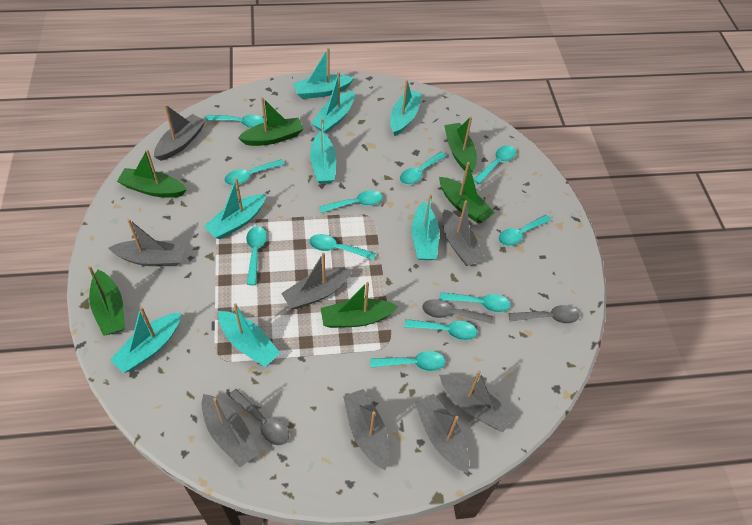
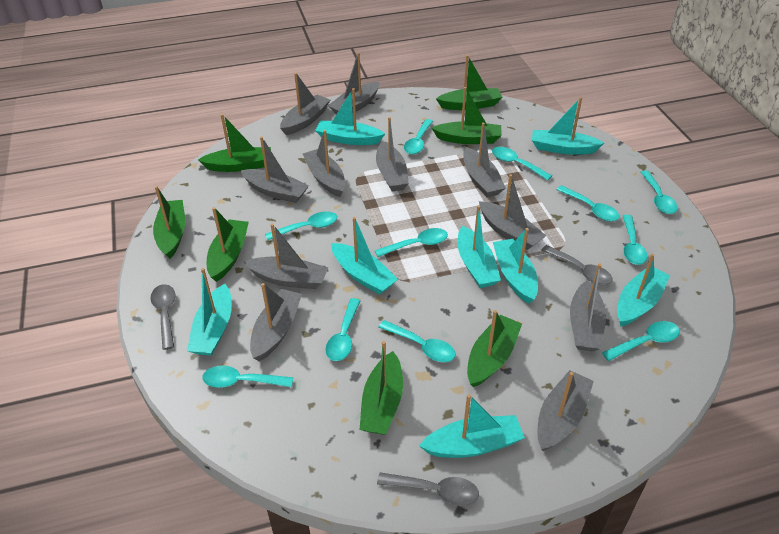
green boat: [88,266,125,336] [117,149,187,198] [238,97,304,146] [321,282,399,328] [439,162,495,224] [444,117,477,172] = 6 -> [153,186,185,259] [198,114,271,172] [207,207,249,282] [360,341,403,435] [432,87,502,144] [436,55,502,110] [467,310,522,387] = 7
grey boat: [109,219,185,266] [154,104,205,161] [201,394,260,467] [281,253,353,309] [343,389,389,470] [415,394,469,473] [439,371,514,432] [442,200,485,266] = 8 -> [240,136,309,203] [244,223,328,289] [250,283,302,362] [280,73,330,135] [303,130,345,197] [328,52,379,114] [376,117,409,191] [463,122,506,197] [479,174,546,250] [537,370,594,451] [570,264,606,351] = 11

